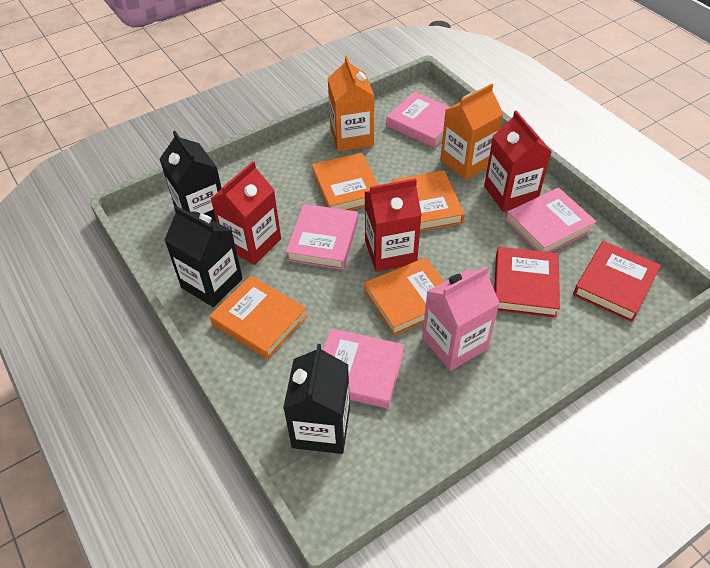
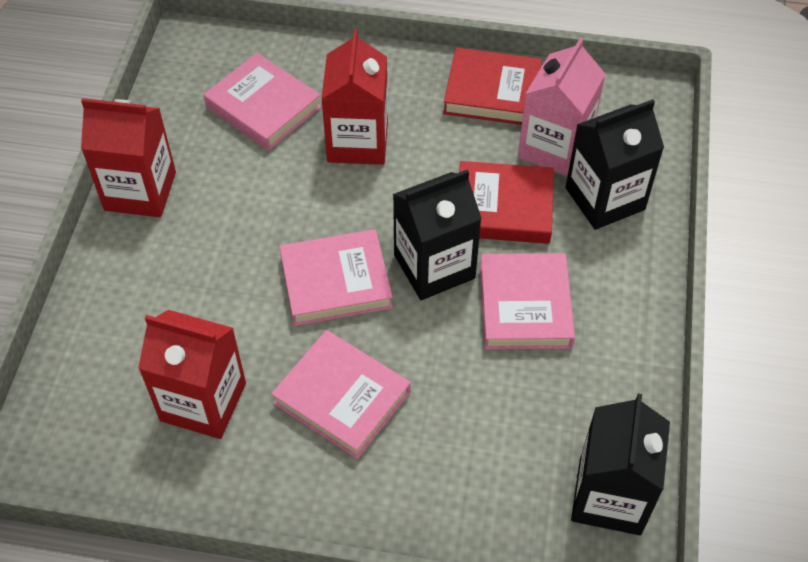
orange book: [210,275,307,360] [312,153,378,210] [364,257,444,336] [393,170,465,231] = 4 -> none = 0
orange carton: [328,56,374,152] [440,84,503,180] = 2 -> none = 0

